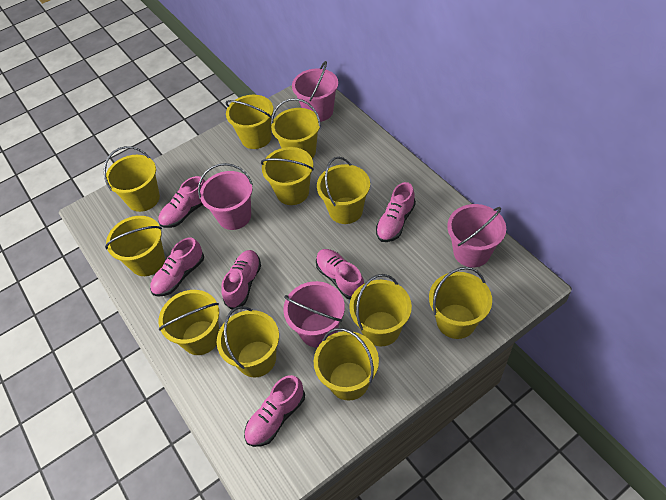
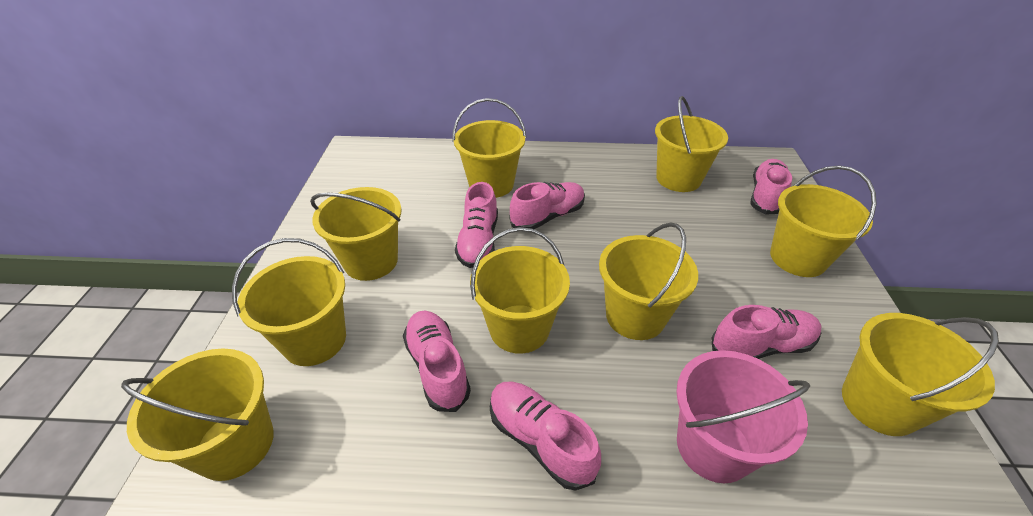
pink bucket: [198,163,253,230] [283,281,345,348] [292,61,338,122] [447,204,506,267] = 4 -> [676,350,810,483] = 1
yellow bucket: [104,146,160,212] [105,216,165,276] [159,290,219,355] [217,306,279,377] [225,95,273,149] [261,147,314,205] [271,98,321,158] [314,328,379,401] [317,157,370,224] [349,274,412,346] [429,267,492,339] = 11 -> [121,349,274,481] [232,238,346,366] [310,187,402,281] [452,98,526,198] [470,227,570,354] [599,222,698,340] [655,96,728,192] [770,165,877,277] [842,313,999,436] = 9

